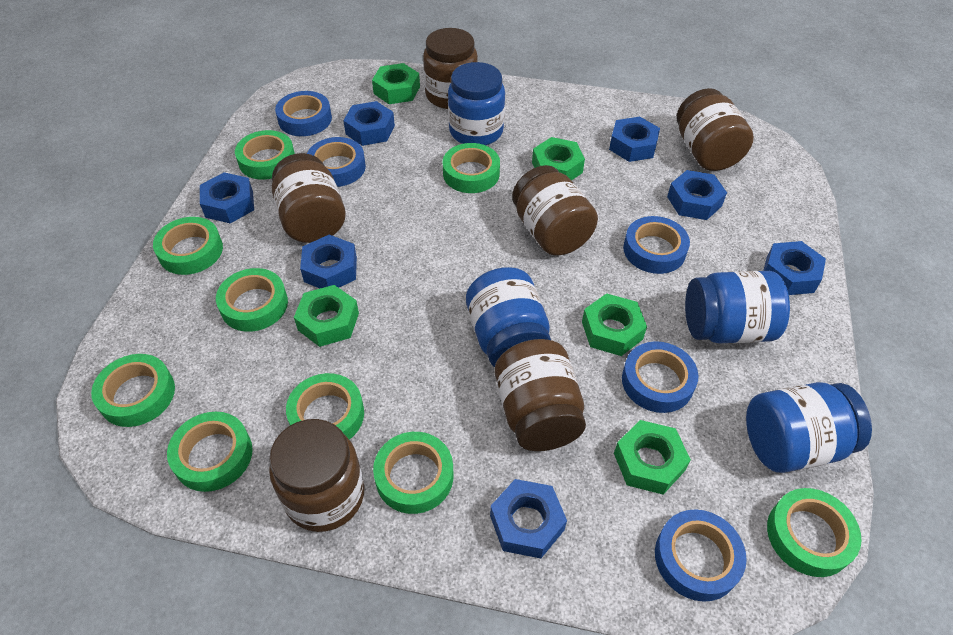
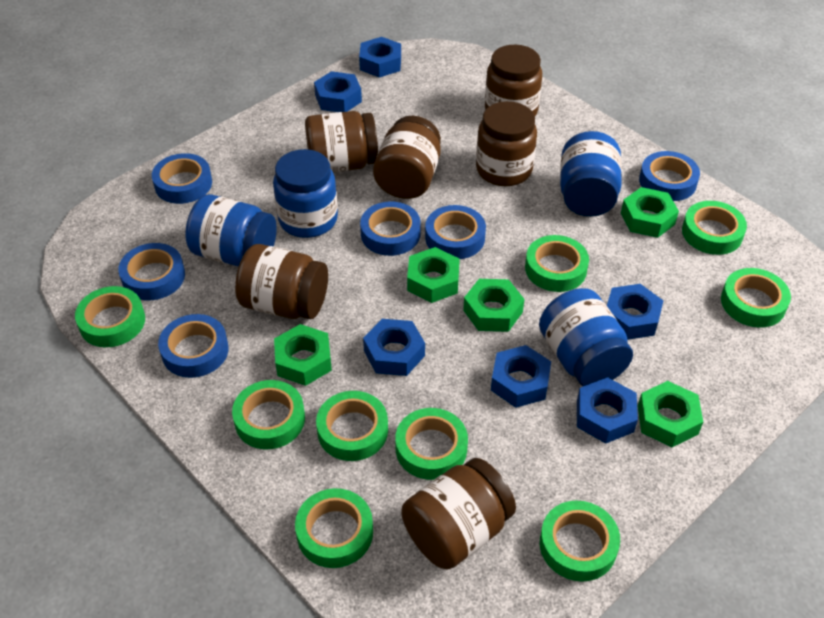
blue nut: [200,172,254,223] [300,235,357,288] [343,101,395,146] [490,479,567,558] [609,117,660,162] [667,170,727,220] [763,241,826,295] = 7 -> [314,71,362,112] [359,37,401,78] [363,319,425,376] [491,345,551,408] [577,377,638,444] [607,284,663,340] = 6
blue tape: [275,91,332,136] [307,137,366,187] [622,341,698,413] [623,216,690,274] [655,509,747,602] = 5 -> [118,243,185,300] [152,153,212,204] [158,314,229,378] [360,202,420,256] [425,205,486,259] [639,151,700,201] = 6

